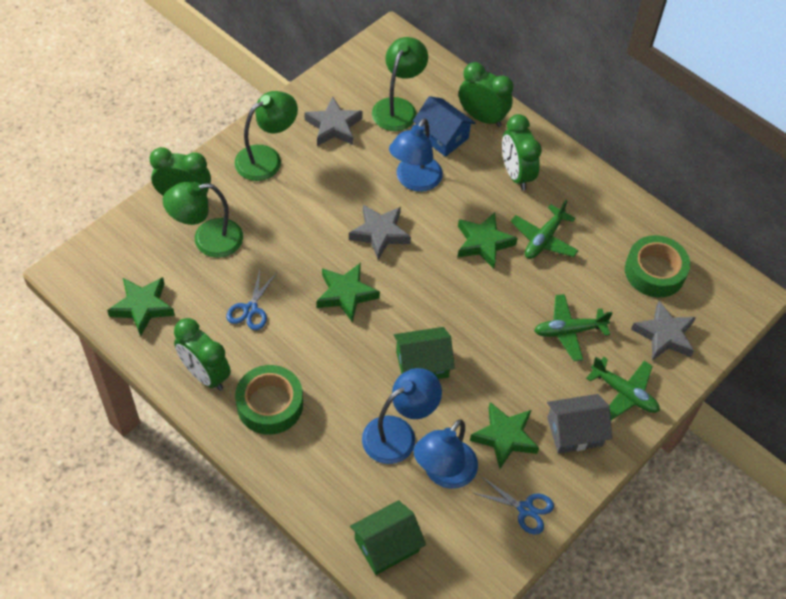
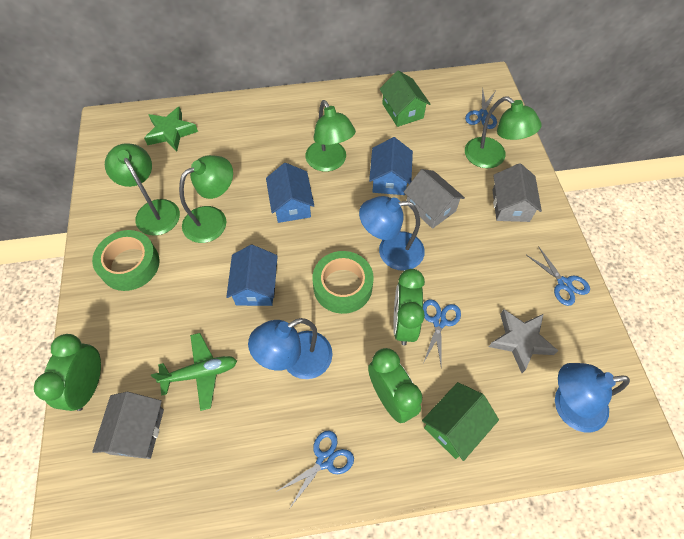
blue house: [413,96,475,157] = 1 -> [226,245,278,306] [266,163,314,223] [369,137,413,195] = 3
blue scissors: [226,270,277,330] [473,476,554,535] = 2 -> [276,430,354,509] [423,299,461,367] [465,88,497,129] [527,246,590,306] = 4
green clock: [150,147,211,196] [174,318,231,391] [459,62,513,127] [502,114,542,190] = 4 -> [34,334,101,411] [368,348,422,423] [393,269,425,345] = 3
green lamp: [163,182,243,258] [234,91,298,181] [372,37,428,131] = 3 -> [105,143,180,236] [179,155,233,243] [306,100,356,172] [465,97,541,168] = 4
green plane: [511,200,579,259] [534,294,613,361] [586,357,660,420] = 3 -> [151,333,237,411] = 1
green star: [107,277,175,336] [316,263,380,323] [457,212,518,269] [470,402,539,469] = 4 -> [144,107,198,151] = 1
grey house: [547,394,612,454] = 1 -> [92,392,164,459] [404,169,465,229] [492,163,542,222] = 3
grey star: [304,96,363,146] [349,205,411,260] [631,301,696,361] = 3 -> [489,309,558,373] = 1

